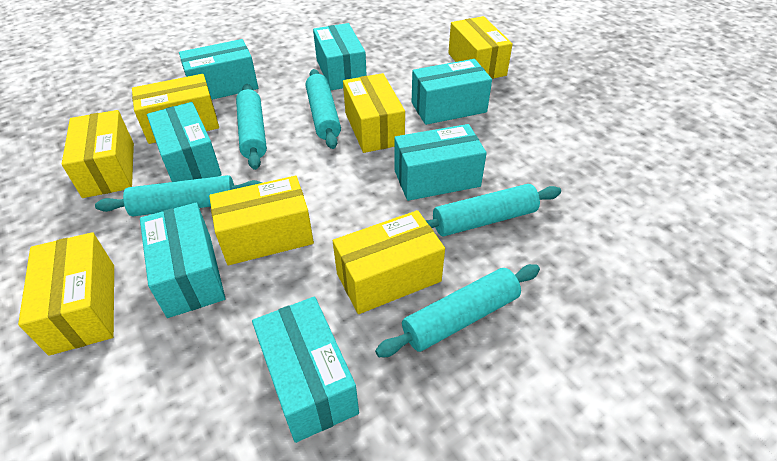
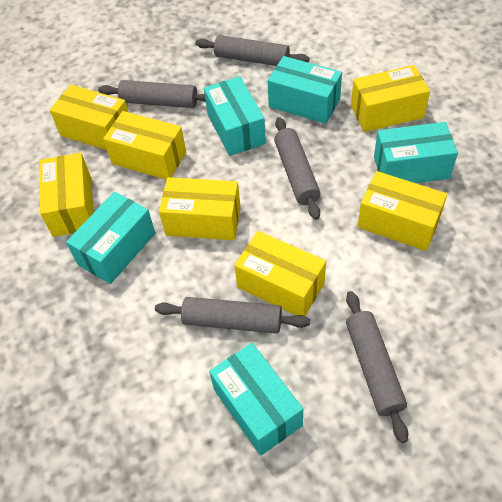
grey rolling pin: none = 0 -> [98,80,206,108] [155,297,310,334] [196,35,310,66] [274,117,321,220] [346,291,408,443] = 5
turquoise box: [140,203,225,318] [147,102,222,182] [179,39,258,100] [252,297,359,443] [313,23,367,90] [394,124,487,201] [412,59,492,125] = 7 -> [66,192,155,284] [204,76,266,156] [209,343,303,455] [268,56,342,124] [374,122,458,183] = 5
turquoise rolling pin: [95,175,262,216] [236,84,267,170] [306,69,341,149] [375,264,540,357] [426,184,561,237] = 5 -> none = 0

